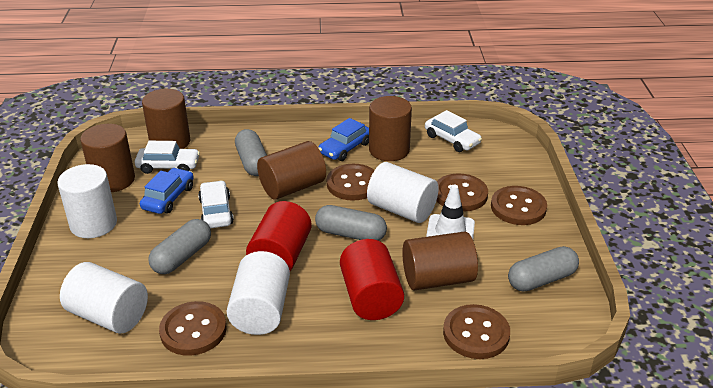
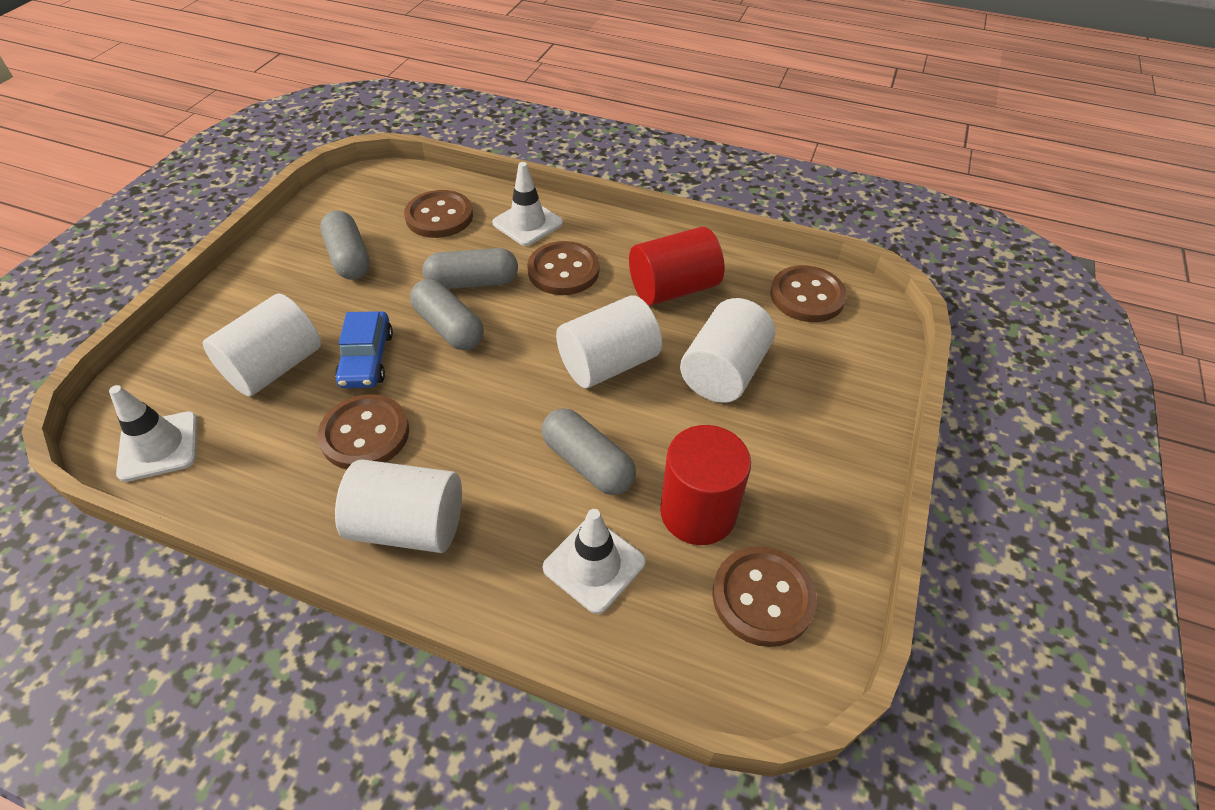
blue car: [140,168,194,214] [318,118,369,161] = 2 -> [335,311,393,388] = 1
brown cylinder: [80,124,135,192] [142,89,190,149] [257,141,326,200] [369,96,412,161] [402,232,478,290] = 5 -> none = 0
white car: [135,141,200,174] [198,180,234,228] [425,110,482,152] = 3 -> none = 0
white traffic cone: [426,185,475,239] = 1 -> [109,385,198,482] [492,162,563,246] [543,509,645,614] = 3

